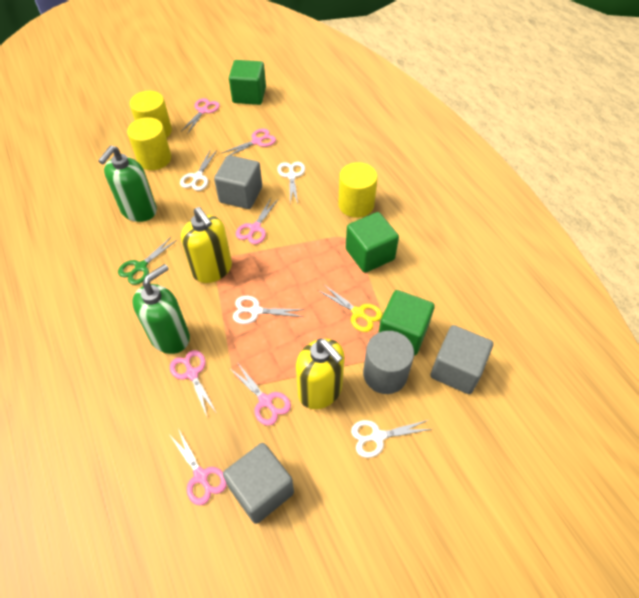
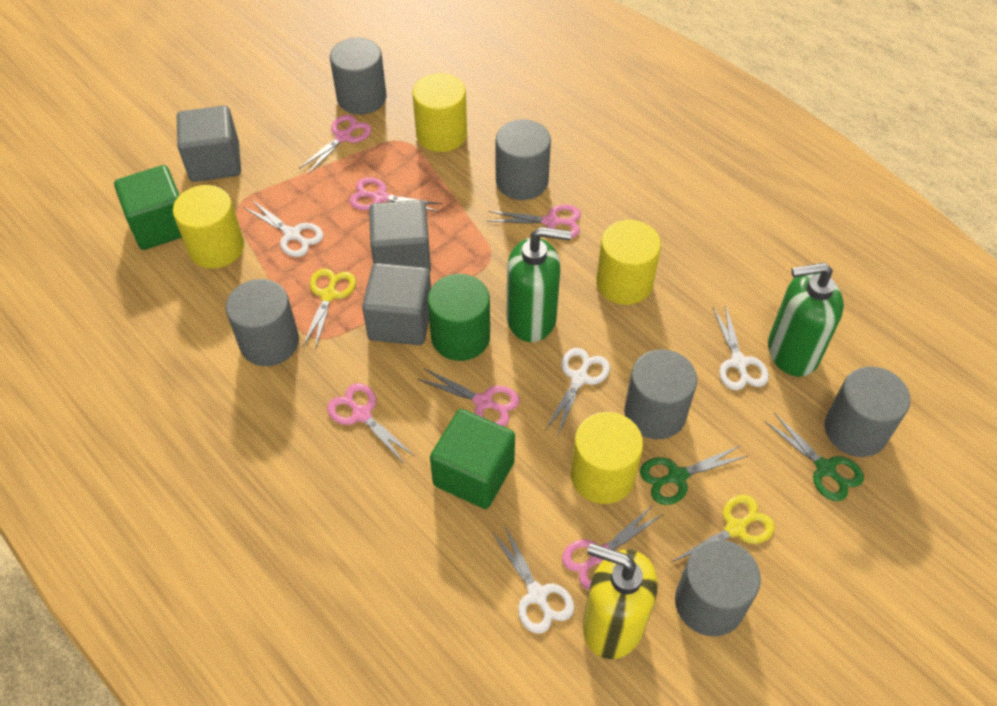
green cube: [229,60,266,105] [346,212,399,273] [379,290,435,356] = 3 -> [114,165,182,250] [430,409,515,509] = 2
green cylinder: none = 0 -> [428,274,490,361] = 1
green scissors: [118,237,177,285] = 1 -> [640,445,748,505] [764,413,864,501] = 2
grey cylinder: [363,331,414,394] = 1 -> [226,279,299,366] [330,38,386,115] [496,119,551,200] [624,349,697,439] [675,540,761,636] [824,367,910,457] = 6
yellow cylinder: [127,117,171,170] [129,91,172,138] [338,162,378,218] = 3 -> [173,185,244,269] [412,73,467,152] [571,412,643,504] [596,220,661,305] = 4
yellow scissors: [318,284,383,332] = 1 -> [302,268,356,350] [670,495,775,575] = 2
yellow soap dispenser: [181,207,232,283] [296,339,345,409] = 2 -> [583,543,658,659] = 1

